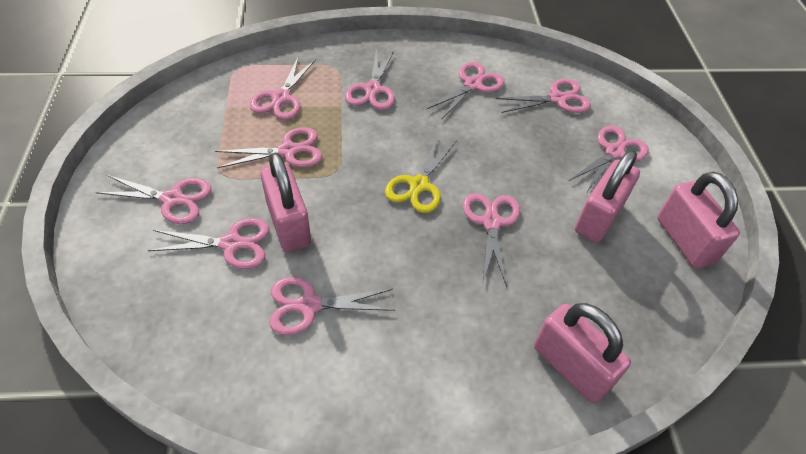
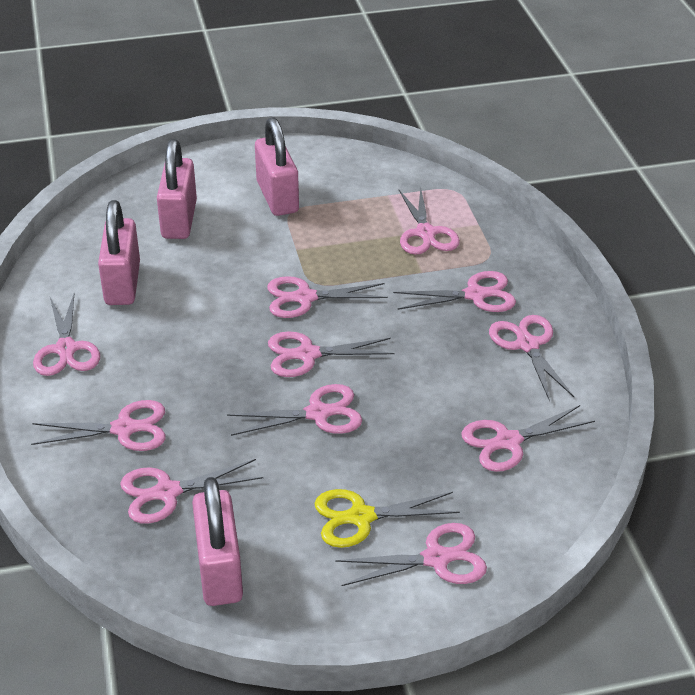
pink scissors: [96,175,212,224] [148,218,270,269] [215,127,322,168] [249,56,316,120] [269,277,395,335] [345,48,395,110] [426,62,505,120] [463,193,520,287] [495,79,591,113] [569,126,649,194] = 10 -> [31,400,166,451] [33,294,100,376] [120,459,263,524] [227,384,362,436] [267,276,388,318] [268,331,395,377] [335,523,487,586] [393,271,516,312] [399,187,460,255] [461,405,595,472] [489,315,574,401] = 11

